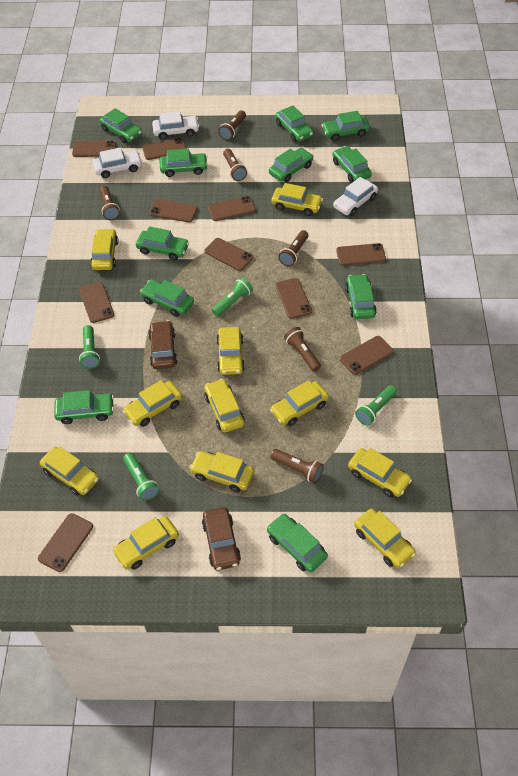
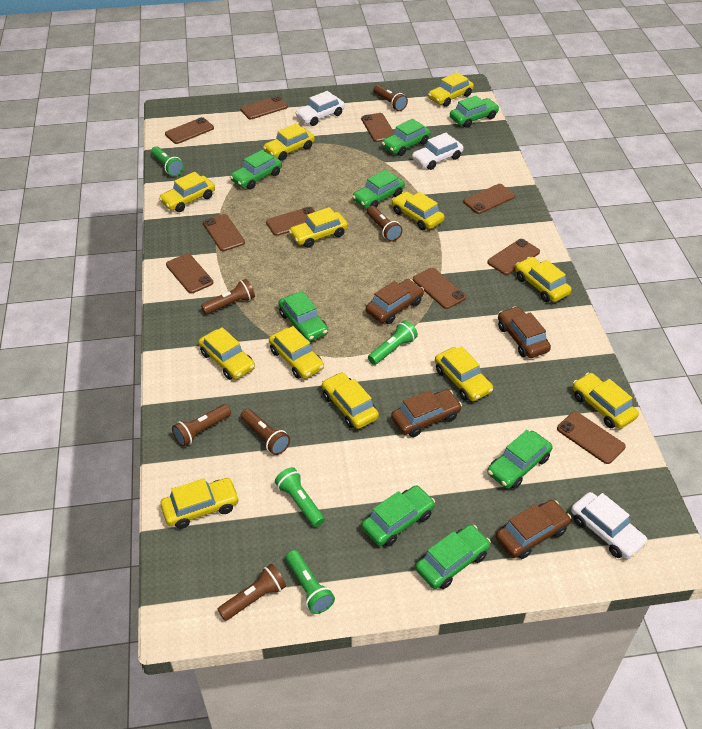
brown car: [148,320,177,369] [202,507,241,570] = 2 -> [366,279,424,324] [391,390,462,437] [496,500,571,559] [498,306,551,358] = 4
green car: [54,390,114,424] [99,108,142,143] [136,226,189,261] [140,279,194,317] [160,149,208,177] [267,513,328,572] [269,148,313,182] [275,105,313,142] [322,111,370,141] [332,146,372,182] [345,274,377,319] = 11 -> [230,150,282,190] [278,291,328,342] [352,170,405,208] [362,485,435,546] [382,119,431,156] [415,525,491,589] [450,96,499,128] [487,430,553,489] = 8
yellow car: [40,447,99,496] [90,229,118,270] [112,516,179,570] [123,380,182,427] [190,451,254,492] [204,379,245,432] [216,327,245,375] [270,380,329,426] [271,183,323,216] [348,448,412,497] [354,508,416,568] = 11 -> [159,172,215,212] [160,478,239,529] [198,327,255,380] [263,123,315,161] [269,326,324,379] [289,207,348,248] [322,372,379,429] [392,191,445,230] [428,72,474,107] [435,346,493,401] [515,257,572,302] [573,373,639,429] = 12

